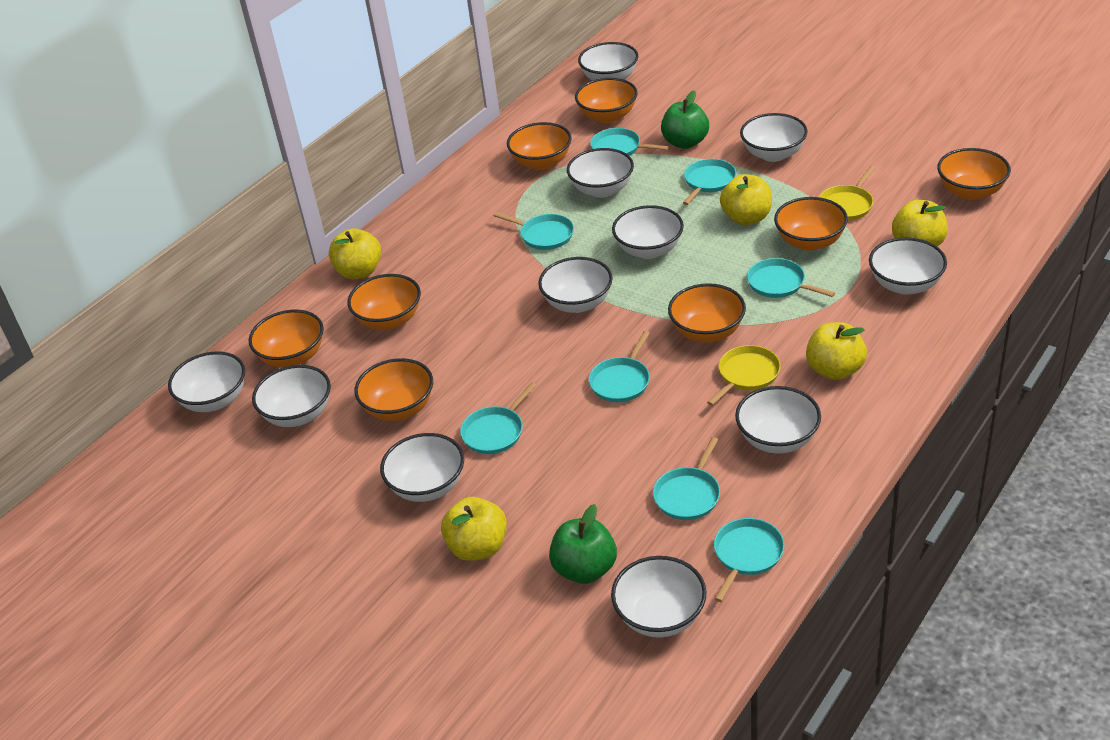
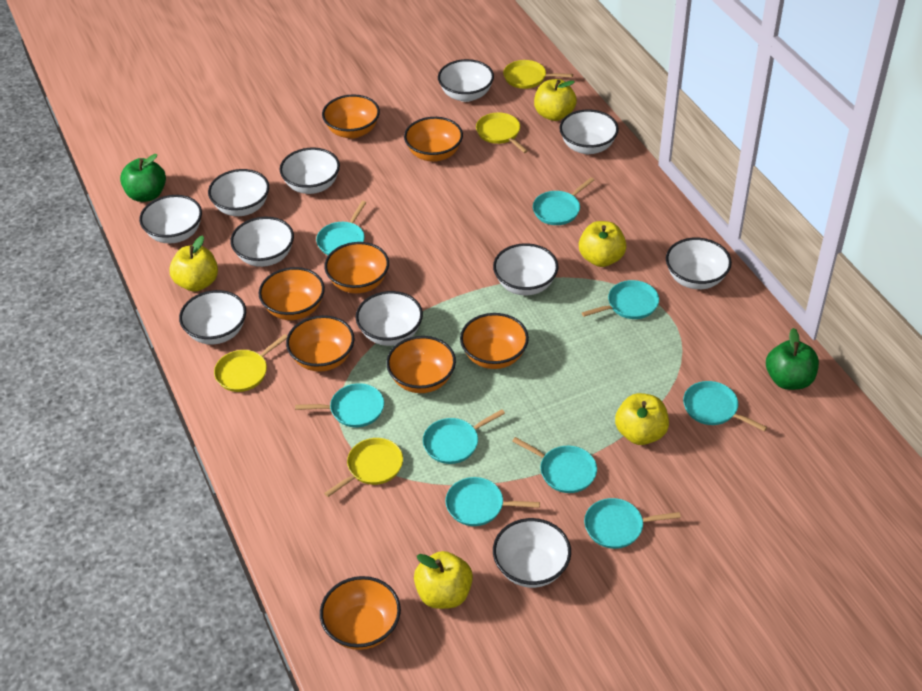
turquoise pan: [460,382,537,454] [494,212,574,250] [589,331,650,402] [590,128,669,156] [653,437,720,520] [683,159,736,205] [714,518,784,602] [747,258,835,298] = 8 -> [295,383,384,427] [316,201,366,255] [423,409,505,464] [445,477,540,526] [512,437,597,493] [533,177,594,225] [582,280,659,319] [584,498,681,549] [683,381,767,431] = 9
yellow pan: [707,345,781,406] [819,166,875,221] = 2 -> [214,334,287,392] [324,438,403,497] [476,112,528,153] [503,60,573,89] = 4

